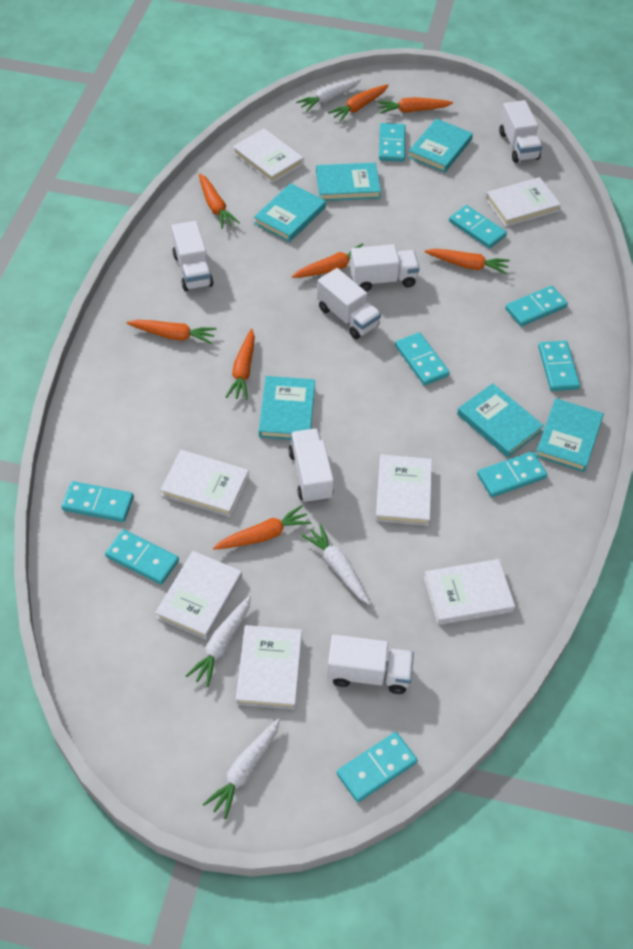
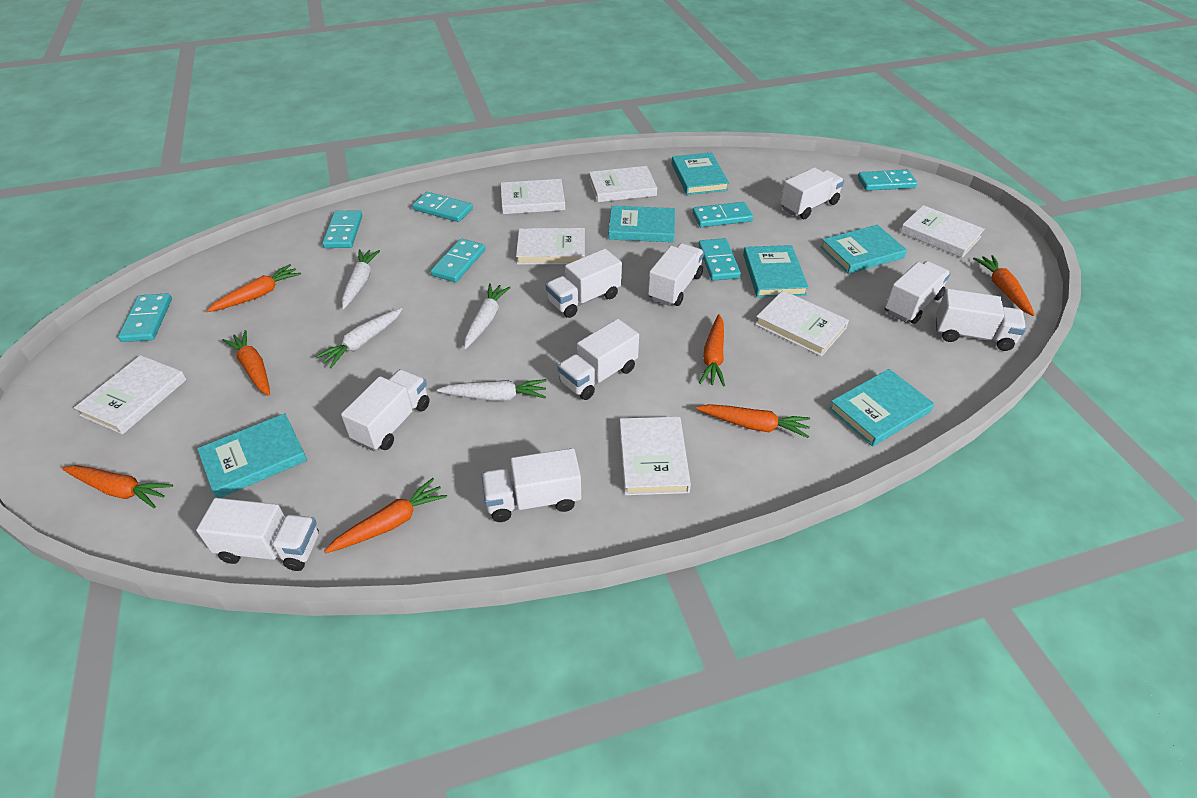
orange carrot: [127,320,216,344] [199,173,240,229] [213,505,311,550] [226,329,255,400] [292,243,364,278] [328,84,389,122] [377,97,453,114] [425,249,510,275] = 8 -> [62,465,173,508] [206,264,301,312] [222,330,270,396] [324,478,447,553] [696,404,810,438] [699,314,725,387] [973,255,1035,316] = 7
turquoise domino: [61,481,134,522] [105,530,179,585] [337,732,417,802] [379,123,405,162] [395,332,450,385] [449,205,507,248] [477,452,547,497] [505,286,568,326] [538,341,580,391] = 9 -> [118,293,172,342] [322,210,363,248] [412,192,473,222] [430,238,485,282] [692,202,753,227] [698,238,741,281] [858,170,917,191] = 7
white truck: [171,221,213,291] [288,429,334,504] [317,268,381,339] [327,635,414,694] [350,244,420,292] [499,100,543,163] = 6 -> [196,498,319,571] [341,369,430,451] [482,448,581,522] [546,249,622,318] [558,319,639,400] [648,243,704,306] [781,167,844,219] [885,261,951,324] [936,289,1026,351] = 9

